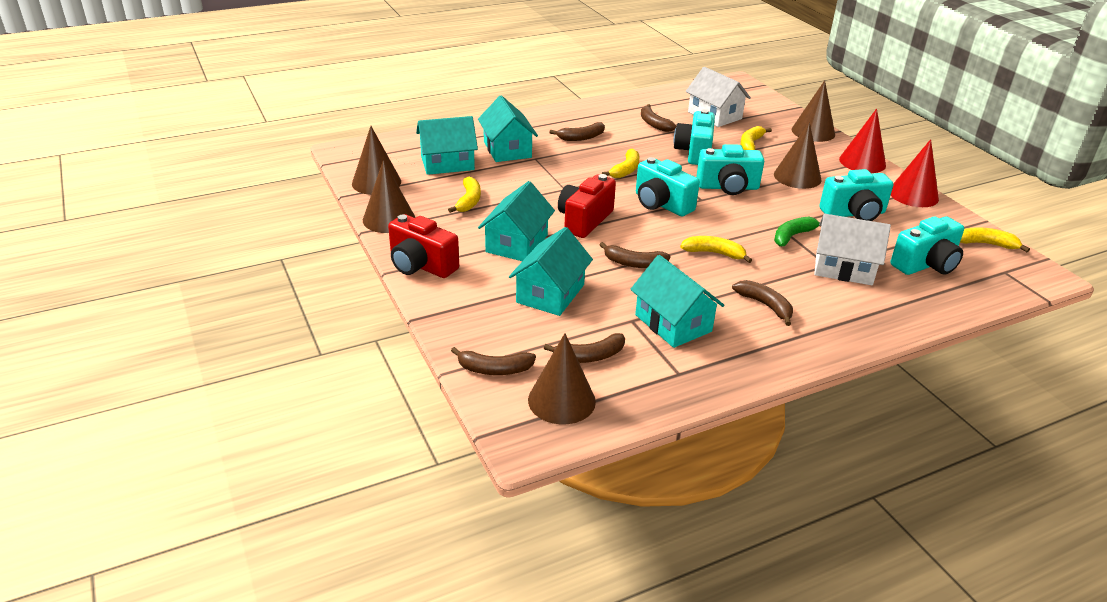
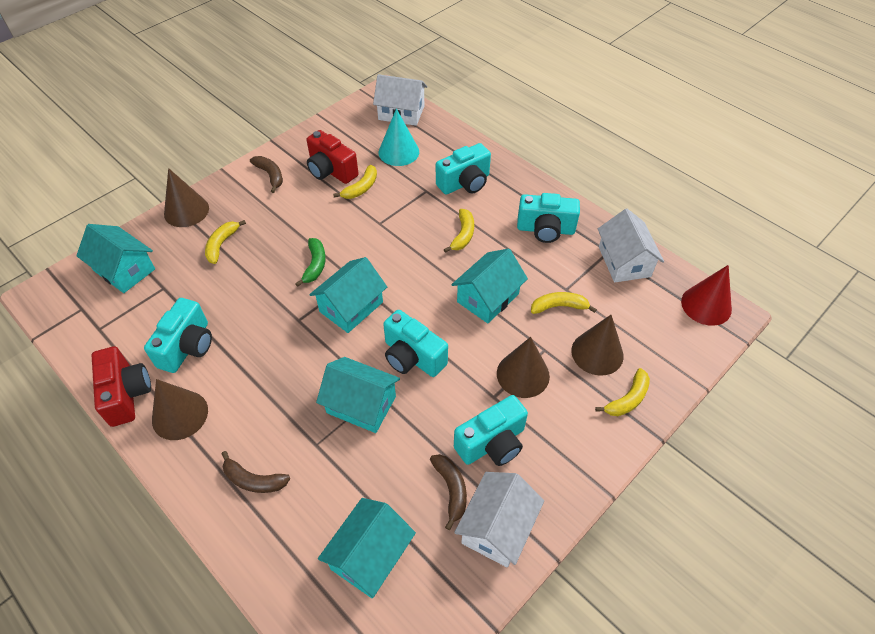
brown banana: [451,347,536,375] [544,333,625,363] [549,122,605,141] [599,242,671,268] [641,104,676,132] [732,280,793,326] = 6 -> [222,451,290,493] [250,156,283,193] [430,454,467,530] = 3
brown cone: [352,126,401,195] [363,160,415,233] [528,333,596,424] [774,122,822,189] [792,80,835,142] = 5 -> [152,379,208,440] [164,168,209,227] [497,337,550,398] [571,315,624,376] = 4
red cone: [839,108,886,173] [890,139,939,207] = 2 -> [681,265,732,326] = 1
turquoise cone: none = 0 -> [379,109,419,166] = 1
white house: [686,67,751,127] [814,214,891,285] = 2 -> [373,74,428,126] [454,472,544,568] [598,209,664,282] = 3

